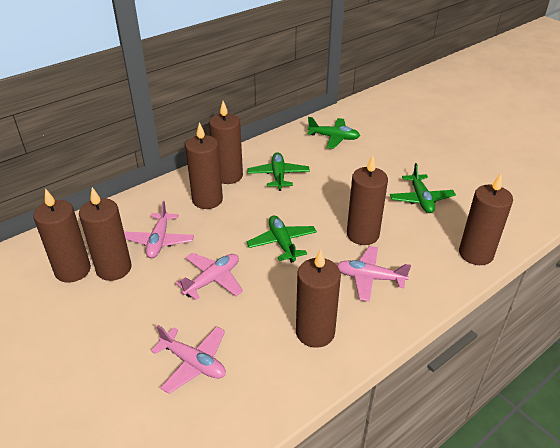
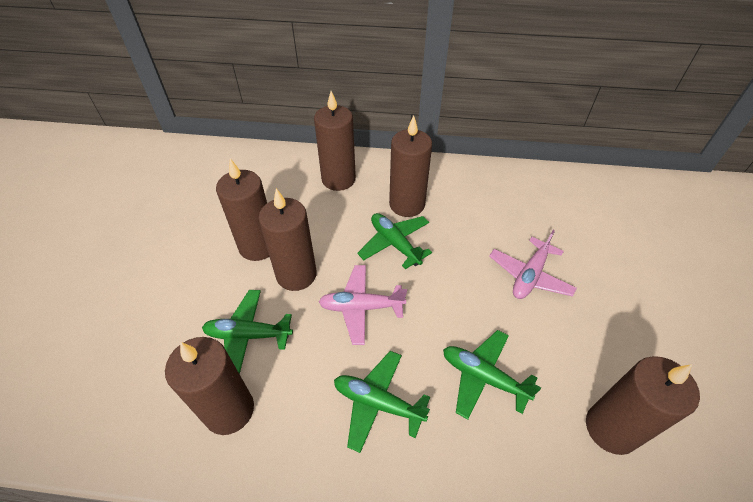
brown candle: [33,188,91,283] [79,187,132,281] [185,122,223,209] [209,101,243,184] [296,249,341,348] [347,155,388,245] [459,173,513,265] = 7 -> [165,337,254,435] [216,158,269,261] [258,188,317,291] [314,91,356,191] [389,116,432,217] [586,356,700,455] = 6
pink plane: [124,201,194,258] [151,325,226,394] [175,253,243,300] [337,246,411,302] = 4 -> [319,265,407,345] [489,230,577,299] = 2

